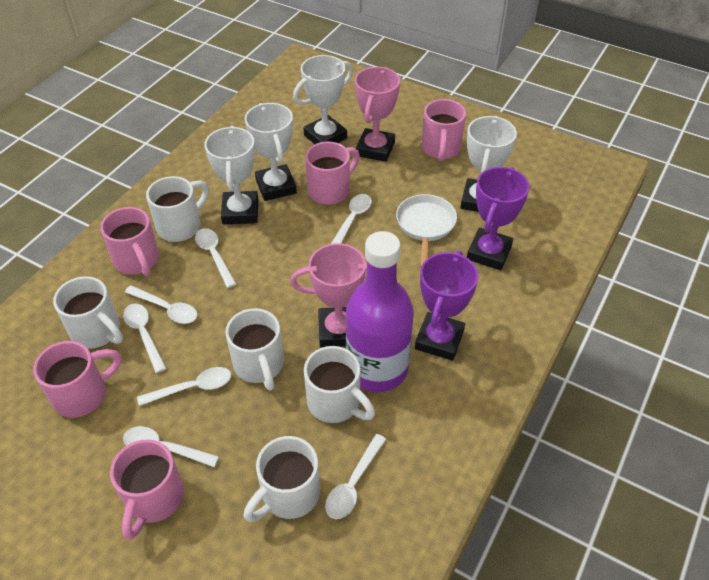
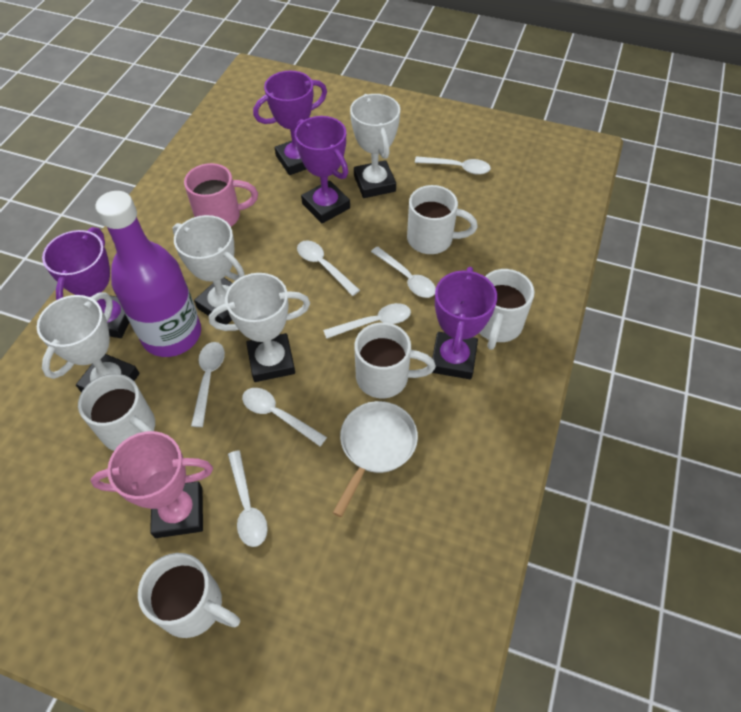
pink mug: [33,341,122,418] [100,207,159,276] [110,439,184,540] [305,142,360,205] [421,99,466,161] = 5 -> [184,163,258,226] = 1
pink trophy: [290,243,367,348] [355,67,400,162] = 2 -> [91,431,213,538] = 1
purple trophy: [415,250,479,361] [467,167,530,270] = 2 -> [42,227,129,338] [253,71,327,175] [295,116,350,223] [432,267,497,379] = 4

